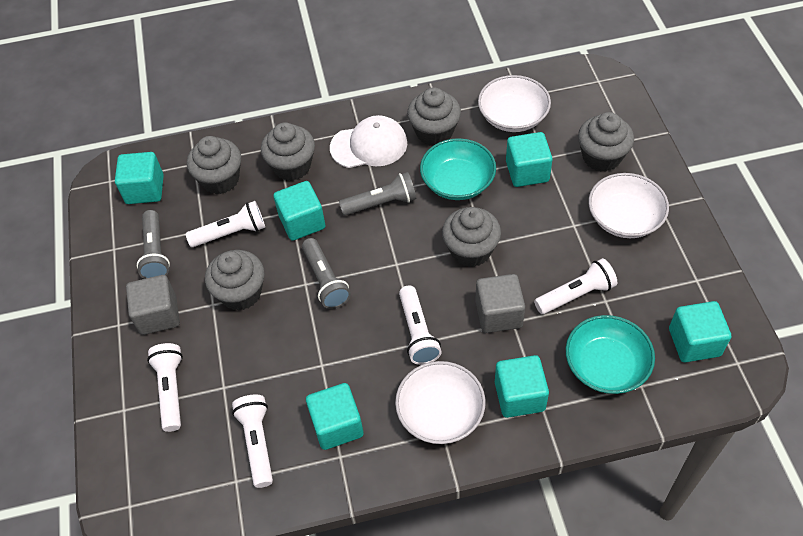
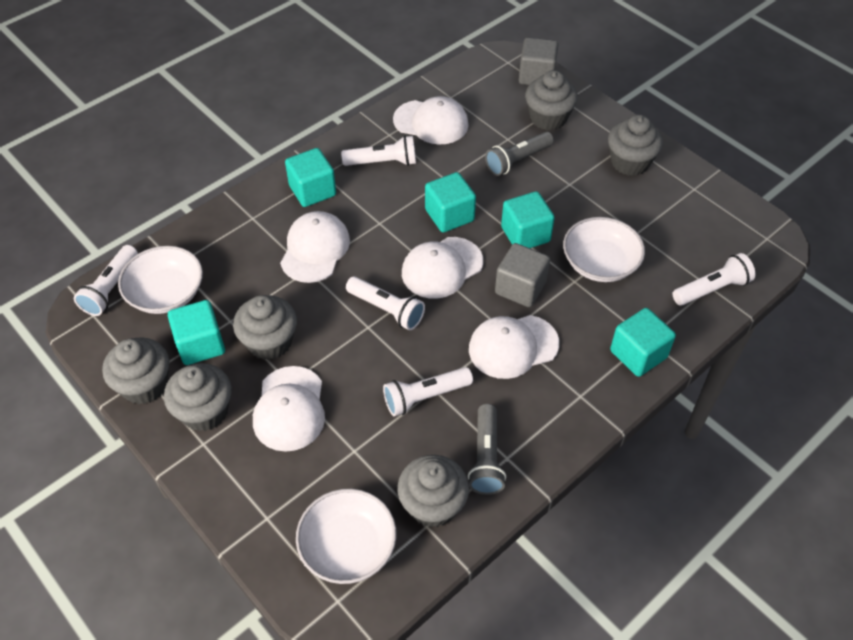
grey flashlight: [137,210,170,279] [302,238,351,309] [339,172,417,216] = 3 -> [468,404,506,495] [485,132,554,176] = 2
turquoise bowl: [420,138,496,200] [566,315,655,394] = 2 -> none = 0
turquoise cube: [115,152,164,204] [273,181,325,241] [306,383,364,450] [495,355,549,418] [506,132,553,187] [669,301,731,362] = 6 -> [168,300,225,365] [285,148,336,207] [425,172,476,233] [501,191,555,248] [610,308,676,377] = 5
white cap: [330,115,407,168] = 1 -> [253,366,325,452] [280,211,350,283] [393,96,469,144] [402,237,483,299] [469,315,559,379] = 5

